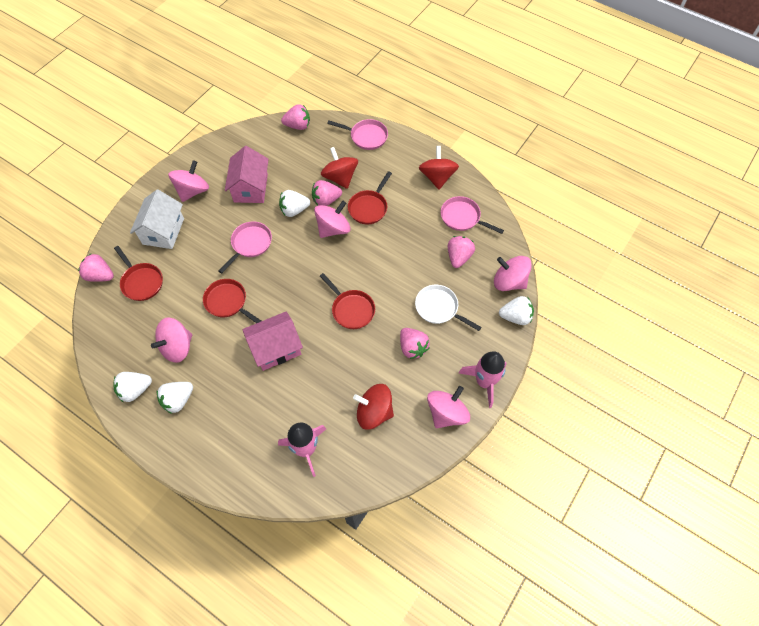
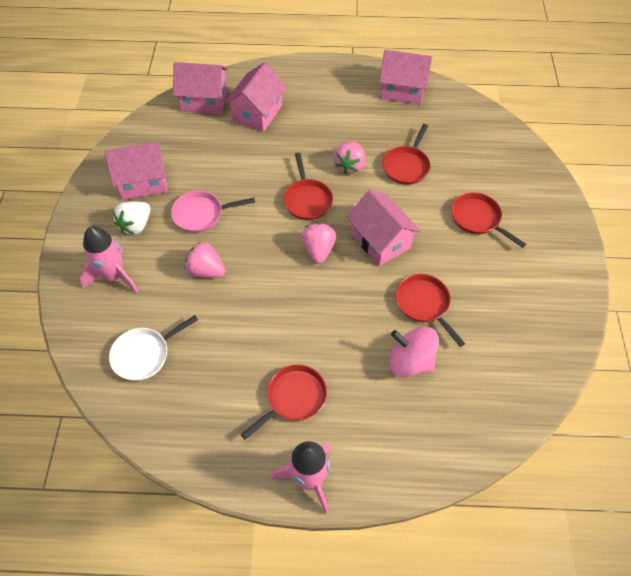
pink house: [225,146,269,203] [242,311,303,371] = 2 -> [104,142,168,200] [173,62,228,114] [225,62,287,132] [347,190,421,266] [379,50,432,105] = 5
pink pan: [219,221,272,273] [327,119,388,150] [441,196,504,234] = 3 -> [171,191,255,233] = 1
pink spinning top: [151,317,192,363] [168,160,209,202] [314,201,351,238] [427,386,470,428] [494,256,532,291] = 5 -> [389,327,439,377] = 1
pink strawberry: [78,254,114,282] [281,104,310,130] [312,180,342,206] [400,328,430,359] [448,236,475,268] = 5 -> [185,242,226,278] [301,223,336,264] [334,142,365,174] = 3
red pan: [114,246,163,301] [203,279,261,323] [320,273,375,329] [348,171,392,224] = 4 -> [241,365,327,439] [283,153,333,220] [382,124,430,185] [396,274,465,347] [451,192,526,248] = 5
red spinning top: [321,147,358,189] [353,384,394,430] [419,146,459,189] = 3 -> none = 0
white house: [130,190,184,249] = 1 -> none = 0
white strawberry: [113,372,152,403] [157,382,193,414] [279,190,310,217] [499,296,534,325] = 4 -> [113,201,150,235] = 1

